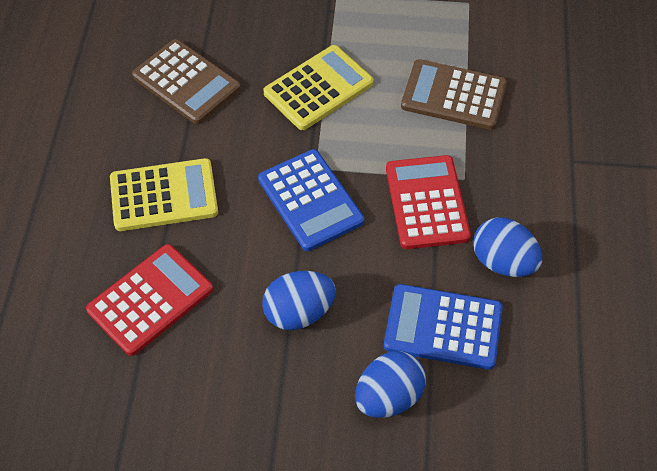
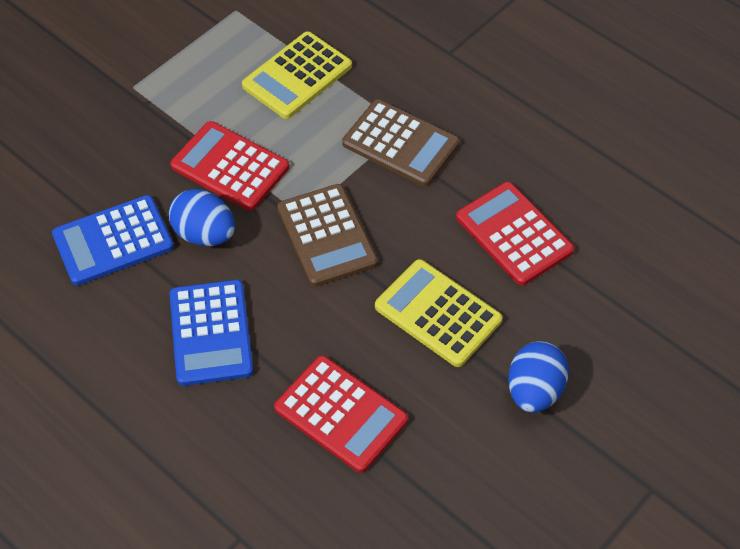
blue egg: [262,271,336,330] [355,351,426,418] [473,218,542,277] = 3 -> [169,189,235,246] [508,341,569,413] = 2
red calculator: [86,244,213,356] [386,155,471,249] = 2 -> [170,121,289,211] [274,355,408,473] [456,182,574,286] = 3

